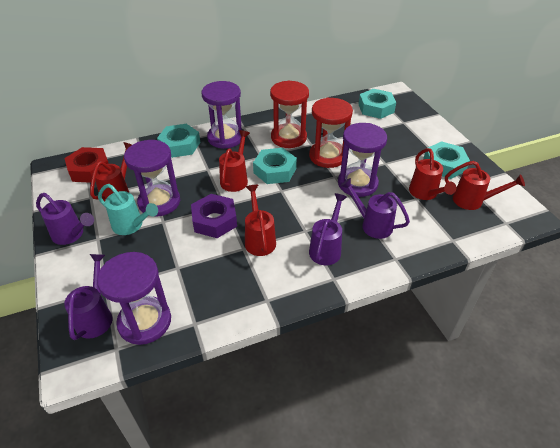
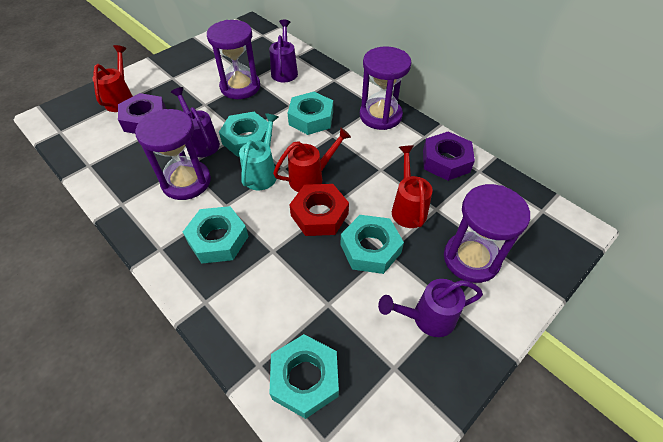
purple nut: [191,194,237,238] = 1 -> [118,93,166,134] [423,132,475,181] = 2
purple watering can: [36,193,94,245] [64,254,112,340] [309,193,347,265] [340,178,410,239] = 4 -> [171,87,220,157] [269,20,298,83] [378,279,483,337] = 3
red hourglass: [270,80,309,148] [309,98,353,168] = 2 -> none = 0
red watering can: [90,142,132,201] [219,130,250,192] [245,185,276,256] [409,148,456,200] [445,161,525,210] = 5 -> [93,45,133,112] [273,127,351,192] [392,145,433,228] = 3
turquoise nut: [157,124,200,158] [253,148,297,184] [358,89,396,119] [423,141,470,179] = 4 -> [183,206,249,264] [219,112,272,157] [269,334,339,419] [288,92,333,135] [341,215,404,274] = 5

